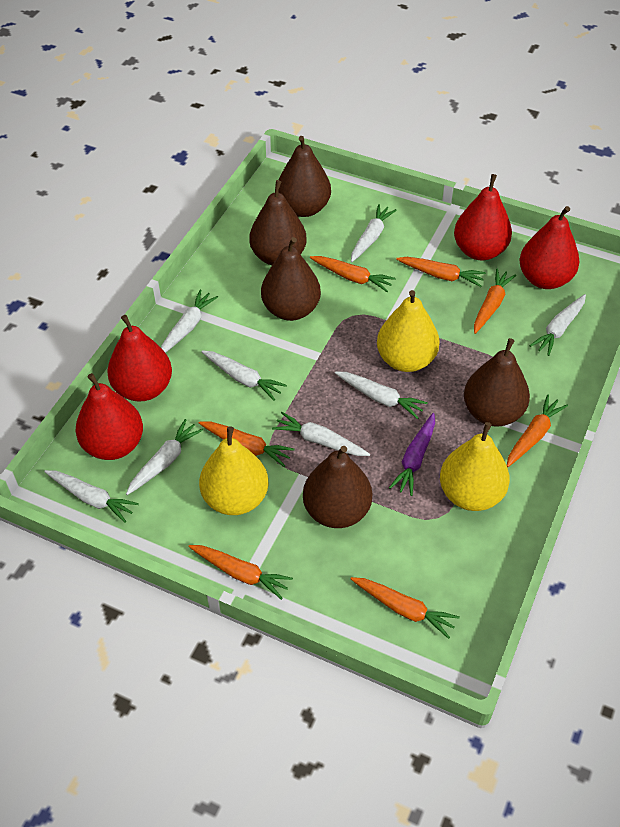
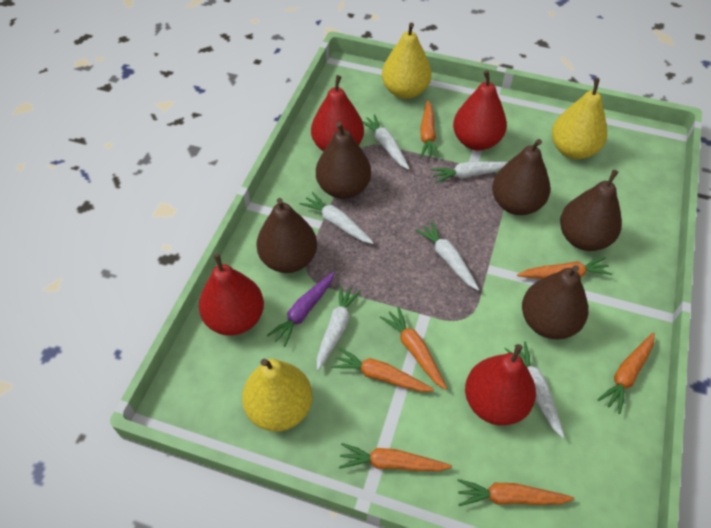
white carrot: [44,470,139,523] [126,419,203,495] [161,290,218,353] [201,350,287,400] [272,412,370,456] [335,371,428,419] [351,204,397,262] [529,294,586,356] = 8 -> [299,192,374,244] [317,284,361,371] [362,114,410,170] [415,221,479,291] [431,161,508,183] [505,342,565,438] = 6

